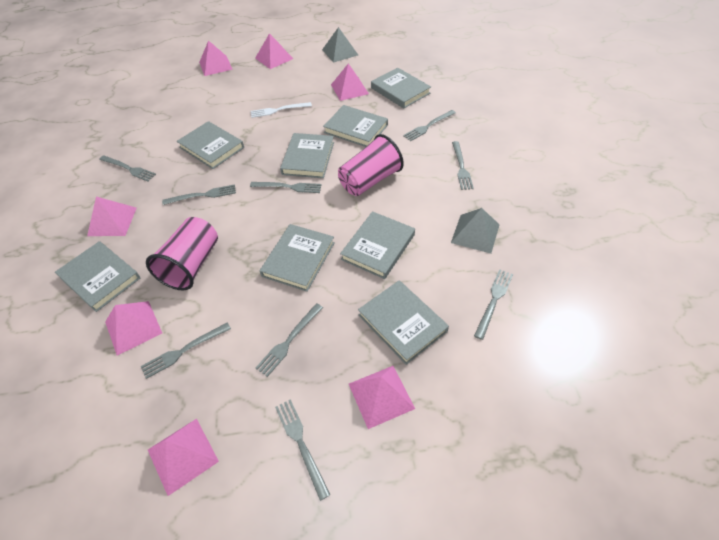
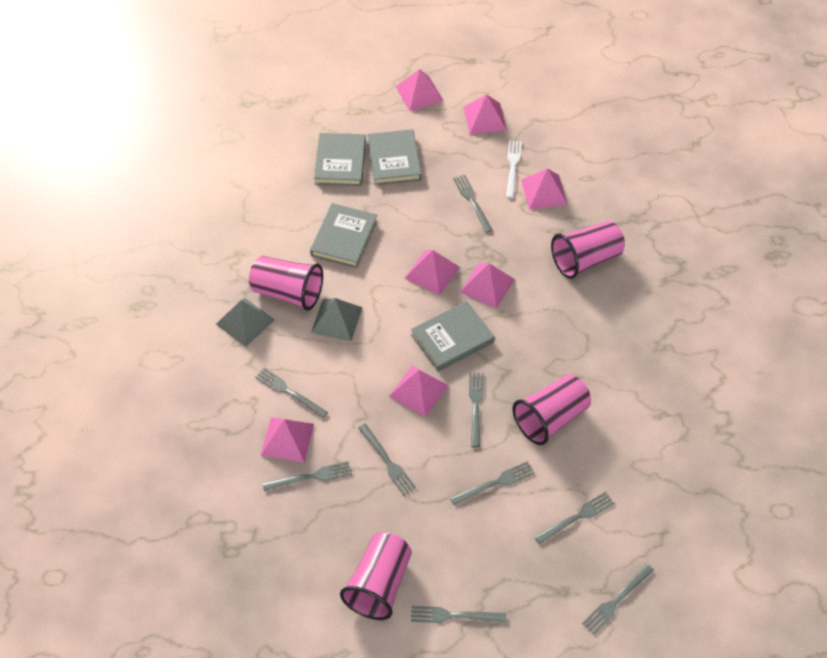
grey book: [55,241,140,312] [177,121,244,169] [260,224,335,292] [280,133,334,178] [323,105,388,147] [340,211,415,279] [358,280,449,365] [371,68,431,108] = 8 -> [310,203,378,268] [314,133,366,186] [367,129,422,185] [411,301,495,372] = 4
pink cup: [146,217,218,291] [338,134,404,196] = 2 -> [249,256,323,311] [340,532,412,620] [513,374,591,445] [551,221,625,279] = 4

